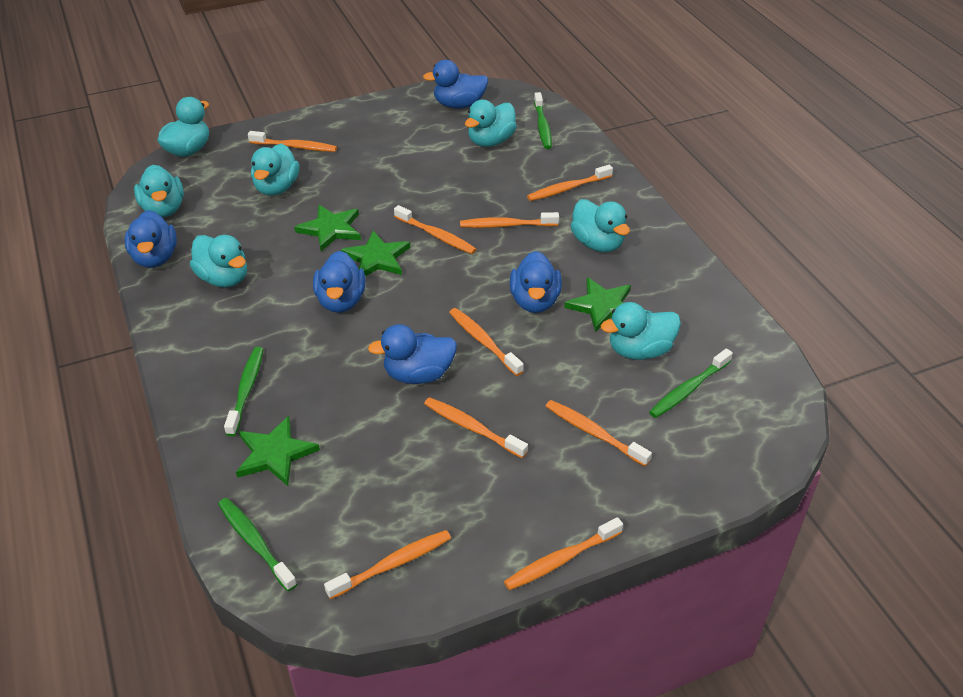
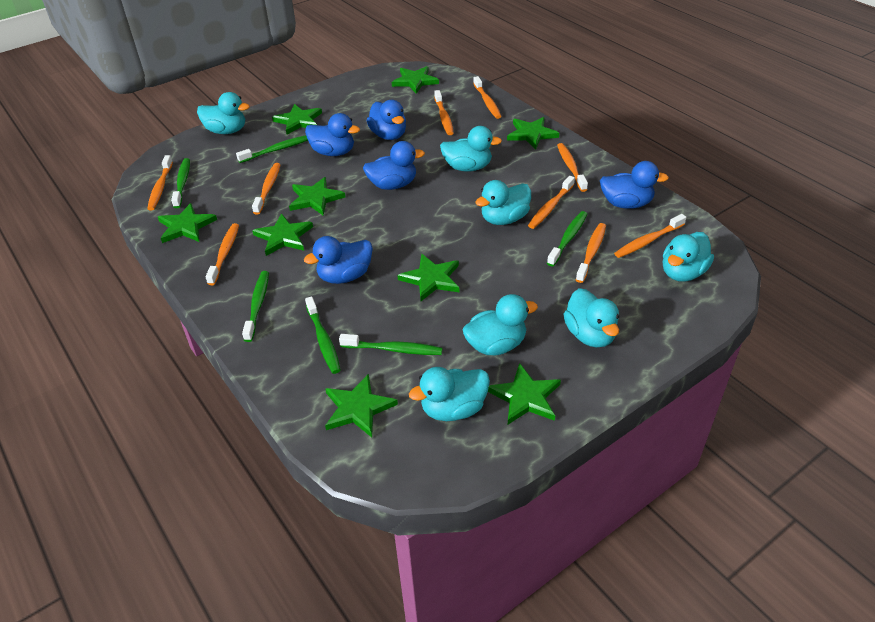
green star: [236,416,320,486] [294,205,361,251] [341,231,410,276] [564,277,631,332] = 4 -> [158,203,217,243] [252,213,313,256] [272,104,322,135] [289,177,346,215] [325,374,398,437] [392,66,439,94] [398,254,459,301] [488,363,561,424] [507,117,559,149] = 9
green toothbrush: [218,498,297,591] [224,347,263,436] [534,92,552,149] [649,348,733,418] = 4 -> [171,158,190,208] [236,135,308,163] [242,271,269,342] [305,296,341,374] [339,334,443,355] [547,211,587,266] = 6

